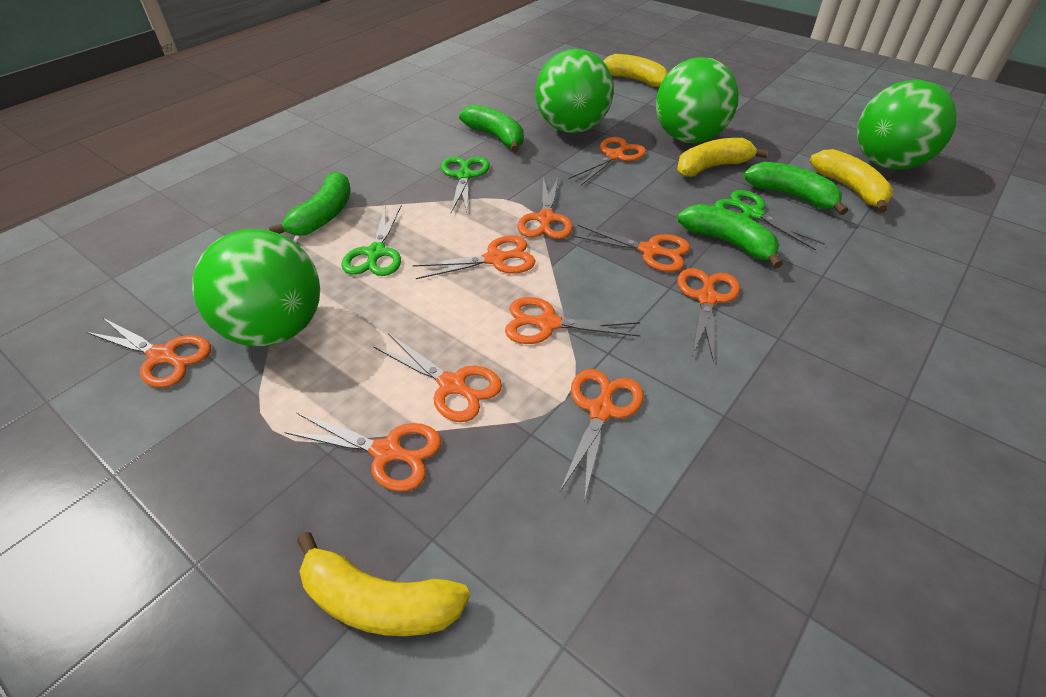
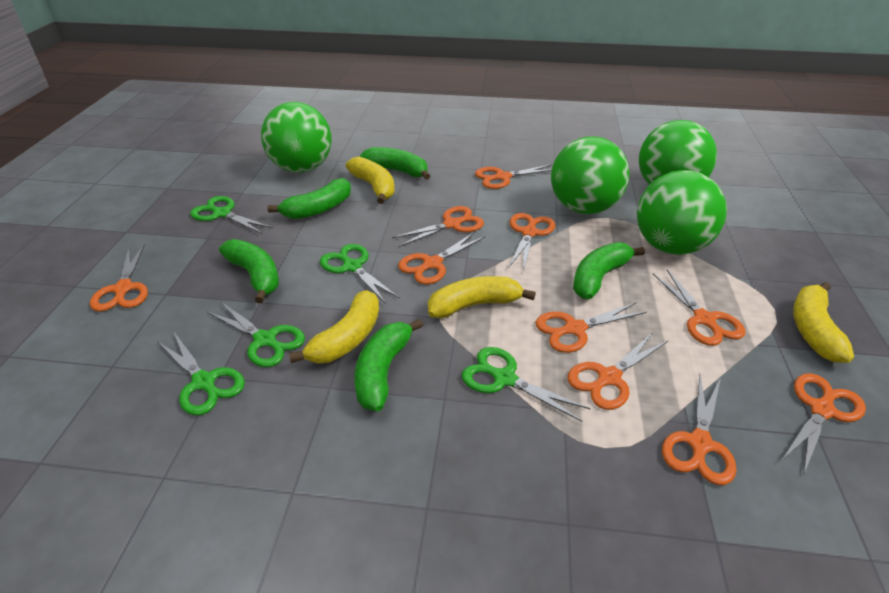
green banana: [269,171,351,236] [459,104,523,152] [677,204,783,268] [743,162,848,215] = 4 -> [219,239,279,303] [267,178,351,219] [354,319,423,411] [359,147,430,180] [573,242,645,299] = 5
green scissors: [341,205,402,276] [441,157,490,215] [715,190,825,250] = 3 -> [157,332,245,415] [190,196,273,234] [207,301,305,367] [320,244,400,304] [462,347,590,422] = 5

